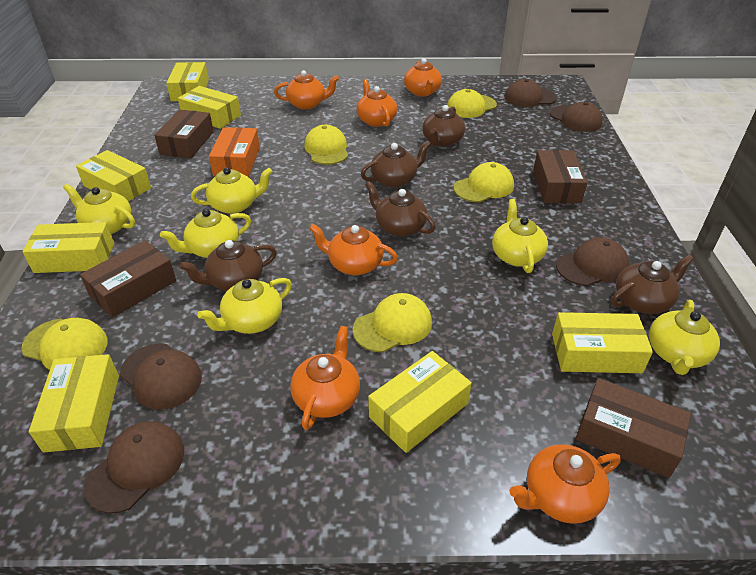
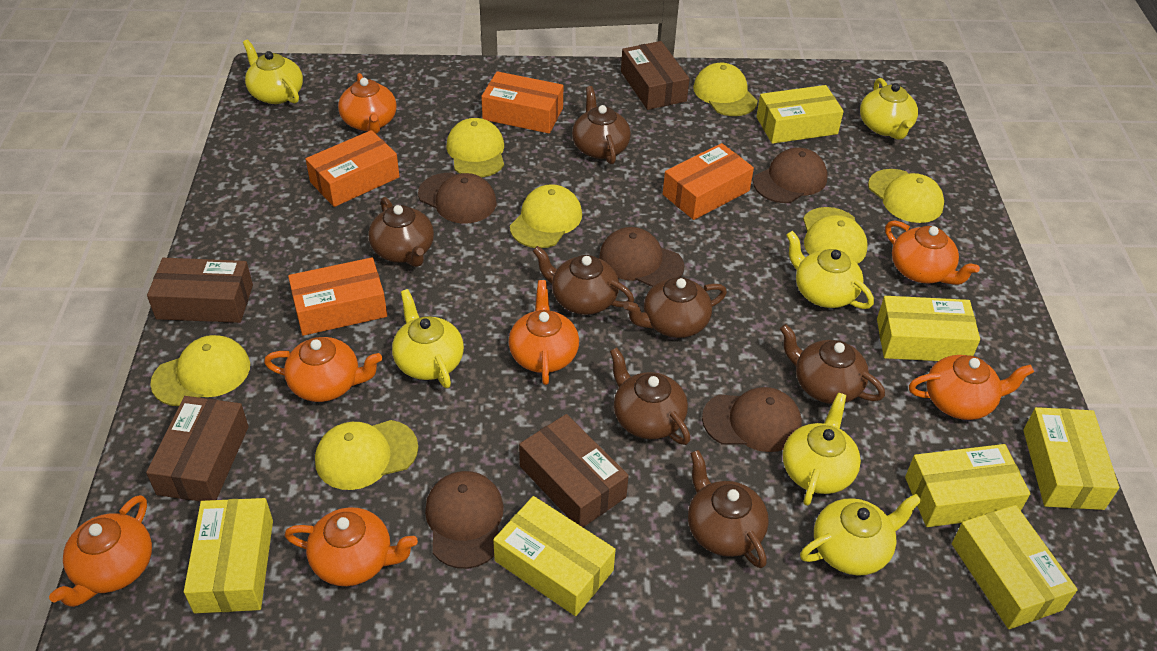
brown teapot: [179,240,277,291] [361,141,431,188] [365,181,436,237] [422,105,465,147] [611,254,694,314] = 5 -> [369,197,434,267] [533,246,634,315] [572,86,631,164] [610,347,690,445] [623,277,727,338] [688,450,769,568] [780,324,885,404] = 7
orange box: [209,127,260,177] = 1 -> [288,257,387,336] [306,130,400,207] [481,71,563,133] [663,143,754,220] = 4
orange teapot: [274,70,339,110] [290,326,360,430] [309,224,398,275] [357,79,397,127] [404,58,442,97] [509,444,621,524] = 6 -> [49,495,152,607] [264,337,382,402] [285,507,418,586] [338,73,397,134] [509,280,579,385] [885,221,980,285] [909,355,1034,420] = 7
yellow cap: [21,318,107,370] [304,125,348,165] [353,293,432,352] [447,89,497,118] [454,162,514,202] = 5 -> [150,335,250,406] [315,420,418,490] [446,118,504,178] [510,184,582,248] [693,63,758,116] [803,207,868,264] [868,169,944,223] = 7

